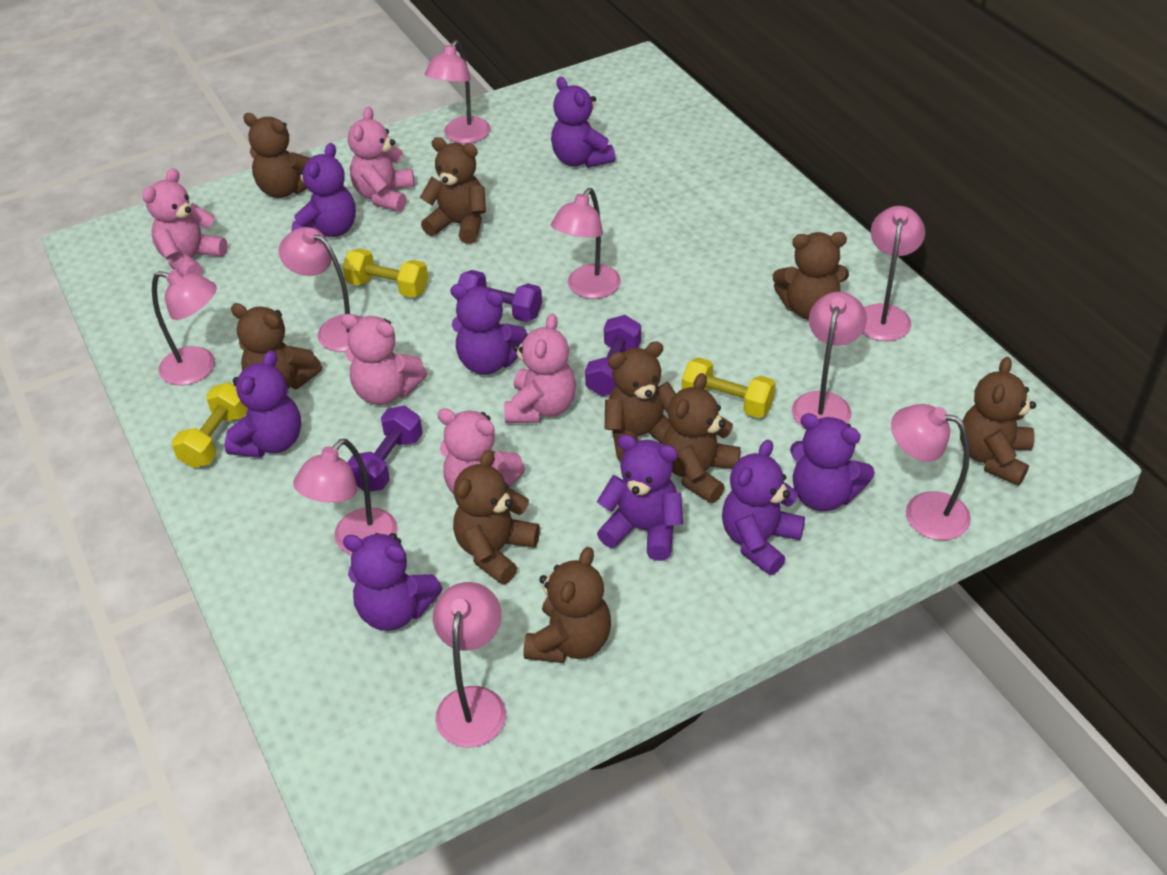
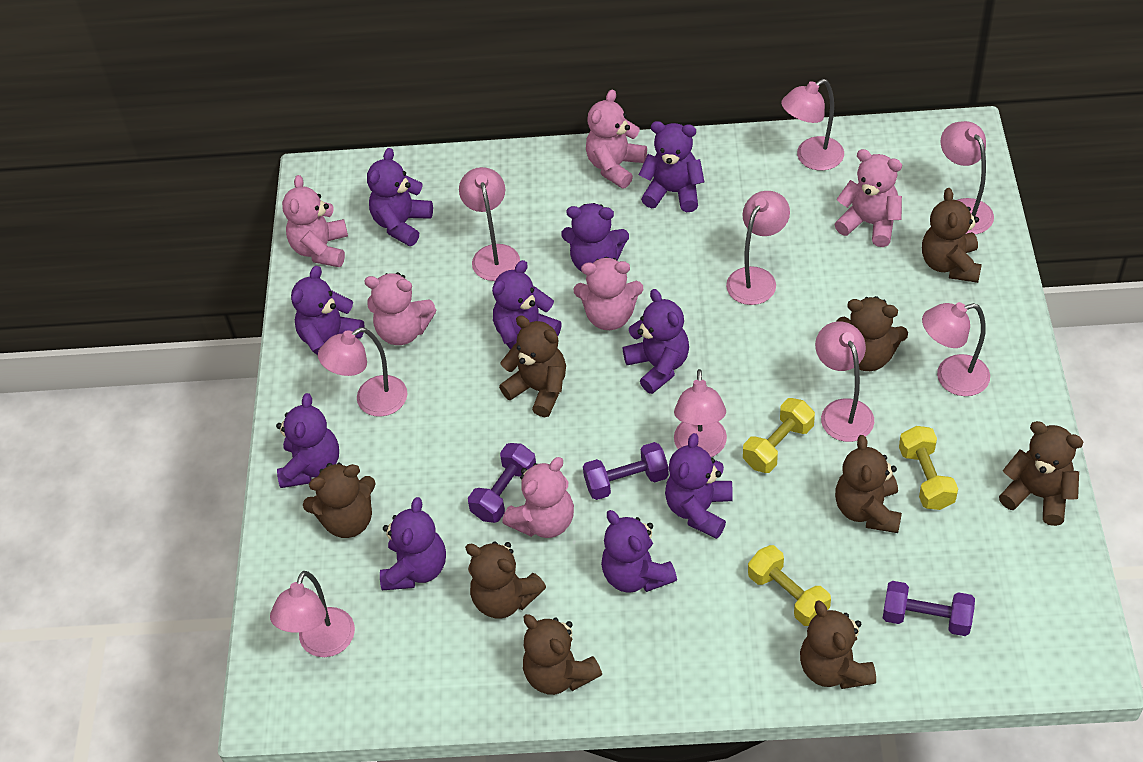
pink teddy bear: [142,168,228,275] [341,314,427,405] [348,107,414,212] [438,408,525,493] [504,314,576,423] = 5 -> [282,175,348,267] [364,272,436,345] [502,457,574,538] [574,257,643,330] [586,90,647,188] [834,149,902,247] = 6
purple teddy bear: [225,350,301,458] [291,143,356,237] [343,533,443,631] [450,284,527,375] [551,77,615,168] [597,434,683,561] [722,439,805,575] [790,413,875,511] = 8 -> [276,393,339,488] [291,266,365,355] [367,148,433,246] [380,497,446,590] [492,260,562,349] [561,203,629,272] [601,510,677,593] [623,289,689,394] [639,121,704,212] [665,433,733,539] = 10

